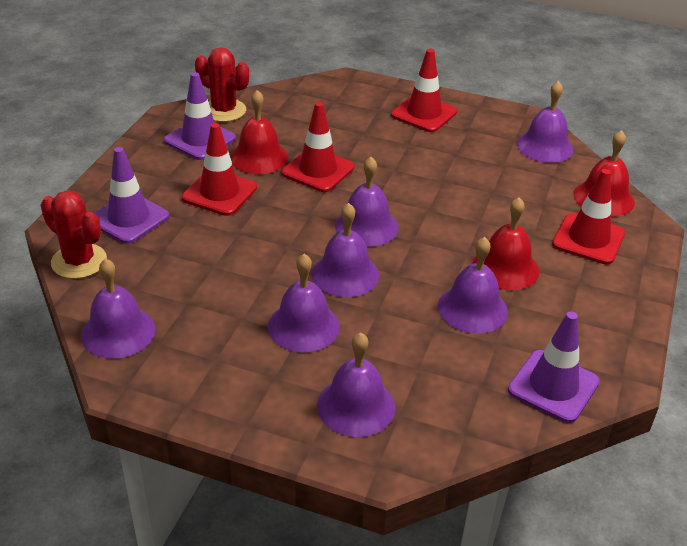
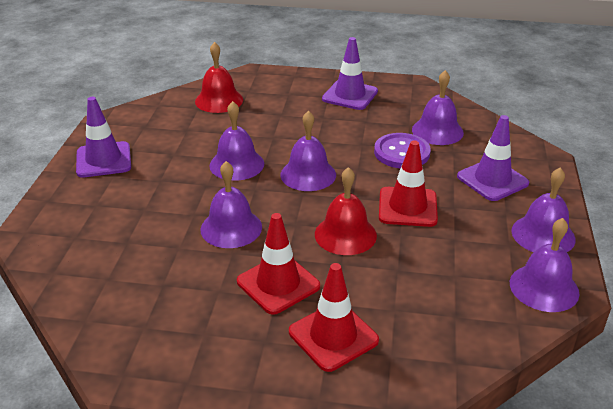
purple bell: [81,258,155,359] [268,254,340,352] [312,203,379,297] [317,333,395,437] [335,157,399,247] [438,237,508,334] [517,81,574,163] = 7 -> [201,161,262,248] [209,101,264,180] [280,111,336,191] [412,70,464,145] [510,218,579,312] [511,167,576,252] = 6
purple button: none = 0 -> [374,133,431,168] = 1
red bell: [230,90,288,174] [473,197,539,290] [573,130,635,217] = 3 -> [195,42,243,113] [315,167,377,255] = 2
red cactus: [41,190,107,279] [195,47,249,122] = 2 -> none = 0
red traffic cone: [182,123,257,216] [282,102,354,192] [391,49,457,132] [552,169,625,264] = 4 -> [237,213,320,315] [289,263,379,372] [379,140,438,227] = 3

